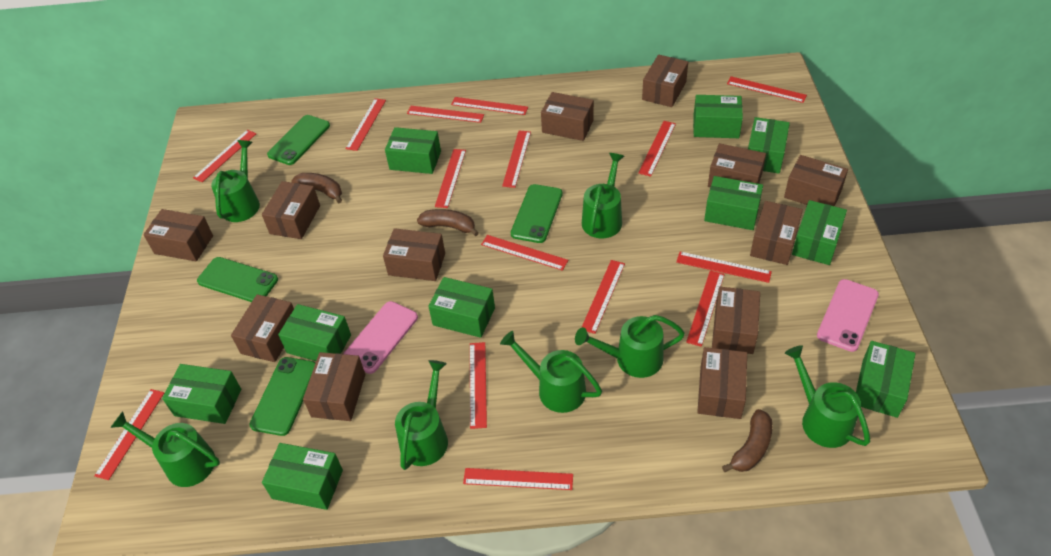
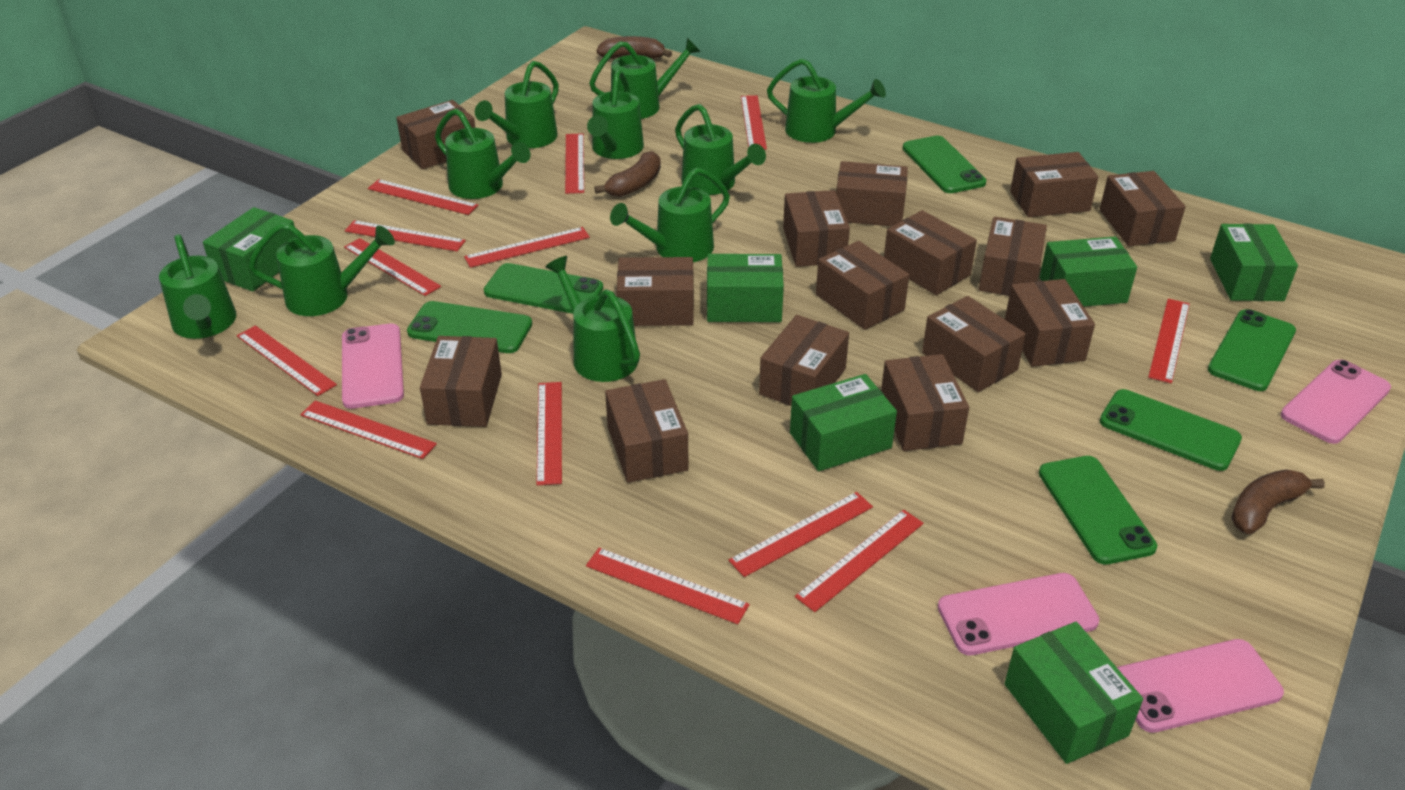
brown box: [143,209,213,261] [231,294,294,362] [262,181,320,239] [303,352,365,421] [383,228,445,281] [541,92,594,141] [642,54,688,107] [697,347,747,419] [708,143,766,187] [712,287,760,354] [750,201,803,265] [784,155,848,206] = 12 -> [396,100,475,169] [420,336,502,427] [605,379,689,483] [617,257,694,326] [759,315,849,406] [783,190,850,267] [816,241,909,330] [836,161,908,226] [881,354,969,451] [884,210,977,295] [922,296,1026,392] [979,217,1047,296] [1005,279,1095,367] [1010,152,1098,217] [1100,171,1186,246] = 15
green box: [162,364,241,424] [262,443,343,510] [278,304,351,361] [385,127,441,174] [428,277,495,338] [693,95,743,138] [704,176,763,230] [748,117,790,174] [792,200,847,265] [856,341,916,418] = 10 -> [203,207,296,292] [707,254,784,322] [790,374,897,471] [1004,622,1143,764] [1040,236,1137,307] [1210,224,1298,301] = 6
green phone: [197,257,278,302] [249,357,315,436] [267,115,330,165] [511,184,563,243] = 4 -> [407,301,532,353] [484,263,603,314] [903,136,986,193] [1039,456,1157,565] [1100,389,1242,471] [1208,309,1296,391] = 6
green watering can: [110,411,220,487] [211,140,260,222] [395,360,448,470] [500,331,602,413] [575,315,685,378] [582,153,624,238] [785,345,870,448] = 7 -> [159,234,237,339] [249,223,395,316] [435,108,531,199] [475,61,559,148] [545,256,640,382] [587,70,644,159] [589,38,701,119] [610,168,730,262] [675,104,766,195] [767,59,886,143] = 10
pink phone: [343,301,418,374] [817,279,879,352] = 2 -> [342,324,404,409] [938,573,1099,655] [1117,639,1284,733] [1281,359,1391,444] = 4
red ruler: [94,389,164,480] [193,130,256,182] [346,98,386,151] [407,106,484,123] [435,149,466,208] [451,97,528,115] [463,468,573,490] [470,342,487,429] [481,235,568,271] [502,130,531,188] [581,260,625,334] [638,121,676,177] [676,252,772,283] [686,270,725,347] [727,76,807,103] = 15 -> [237,325,337,396] [300,400,437,459] [344,238,441,296] [345,220,466,251] [368,179,479,215] [464,227,590,268] [536,382,562,485] [565,133,584,194] [586,548,750,624] [729,492,873,577] [741,95,767,150] [795,510,924,612] [1148,299,1190,383] = 13

